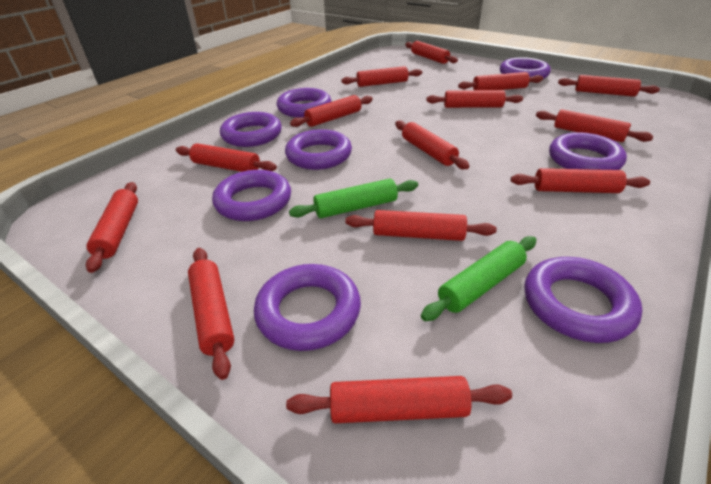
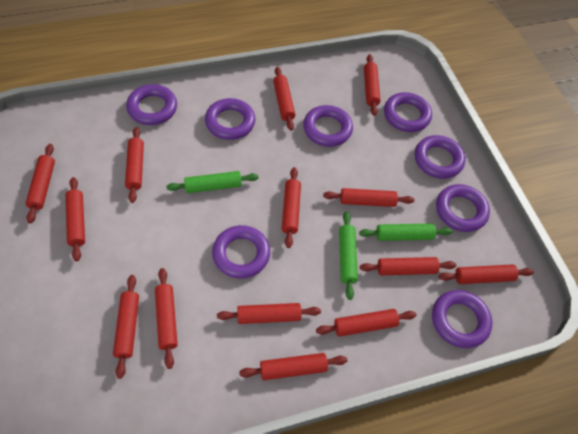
green rolling pin: [289,178,418,218] [421,236,536,321] = 2 -> [166,171,259,193] [339,211,358,300] [359,223,452,241] = 3

